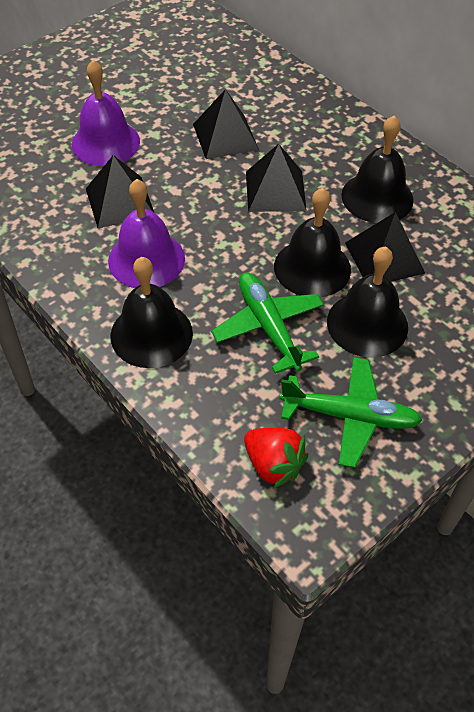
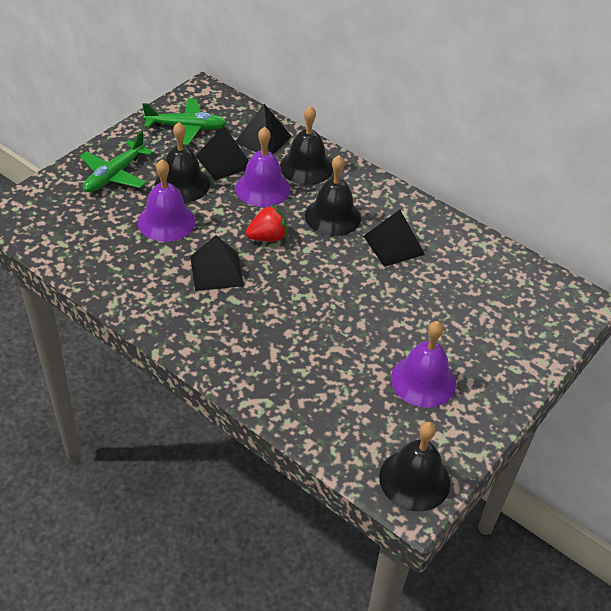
purple bell: [72,60,140,166] [108,179,185,288] = 2 -> [138,159,195,242] [235,127,290,207] [391,321,456,408] = 3

